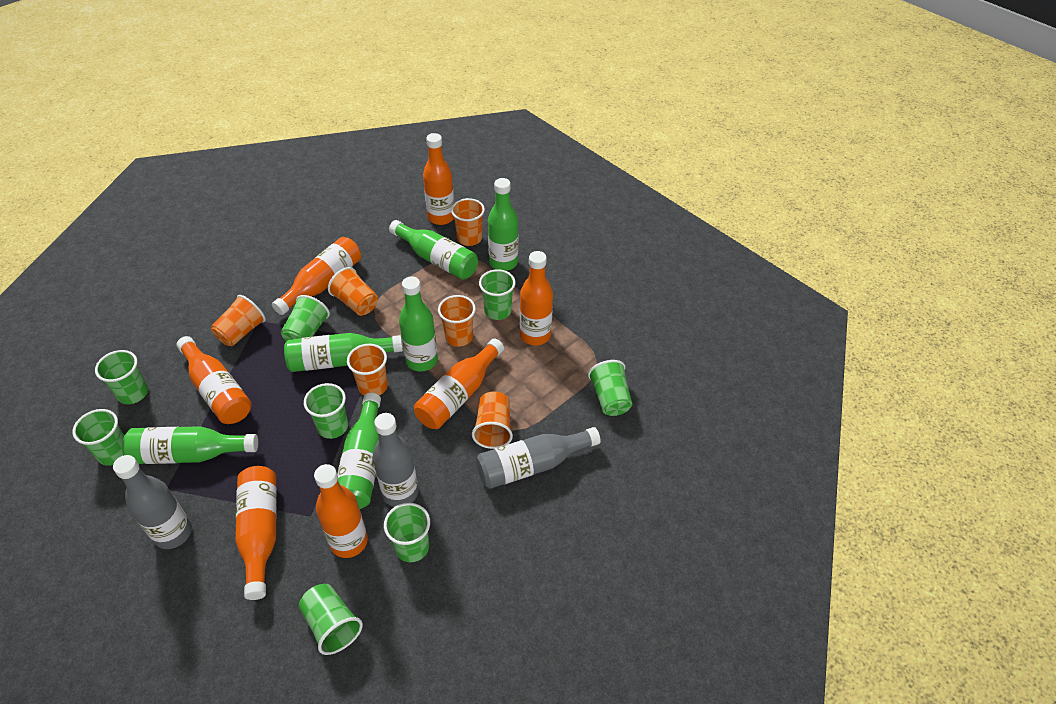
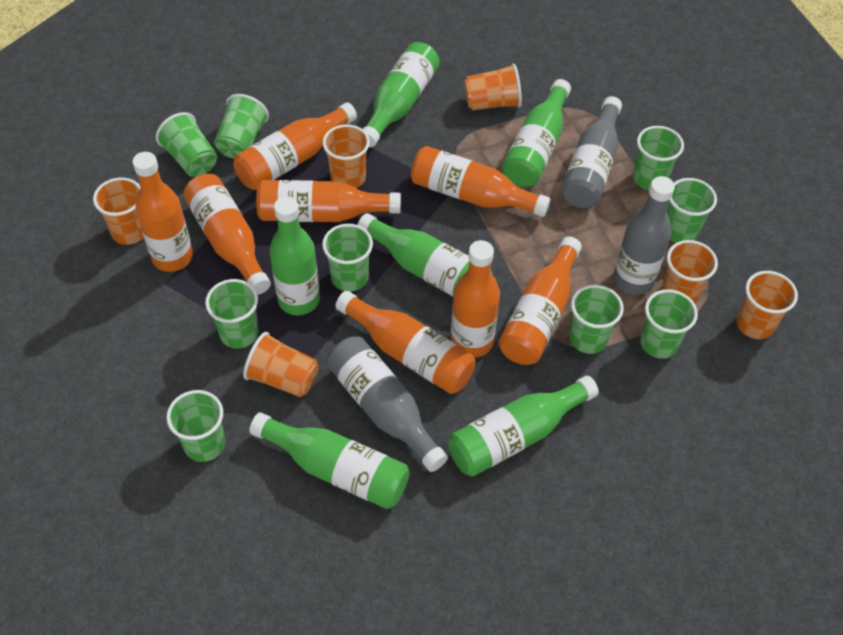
green cup: [72,409,124,466] [95,350,148,404] [281,295,330,341] [299,584,363,655] [304,383,348,439] [384,503,430,562] [479,269,516,320] [588,360,632,416] = 8 -> [156,112,217,177] [166,390,225,462] [205,279,259,349] [214,94,269,159] [322,224,373,292] [570,285,624,354] [633,126,684,190] [640,289,698,359] [667,178,717,243] = 9
orange bottle: [176,336,252,424] [235,466,277,600] [272,237,361,315] [314,464,368,558] [414,339,504,429] [423,133,454,225] [520,251,553,346] = 7 -> [133,152,193,272] [183,174,271,295] [233,102,357,190] [256,180,401,222] [335,291,476,394] [411,146,551,217] [451,240,500,358] [499,236,582,365] = 8

